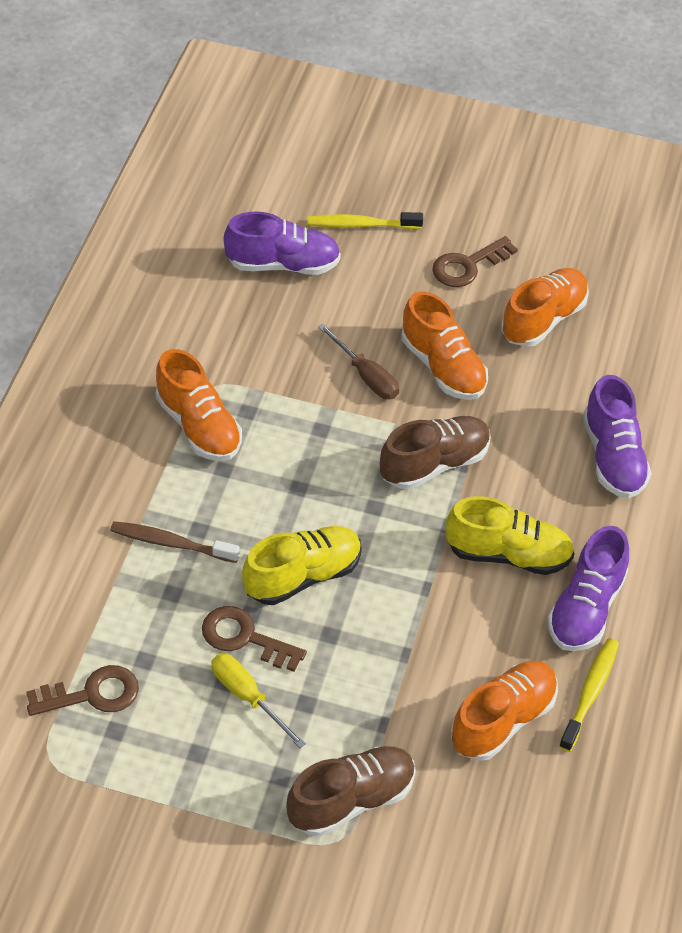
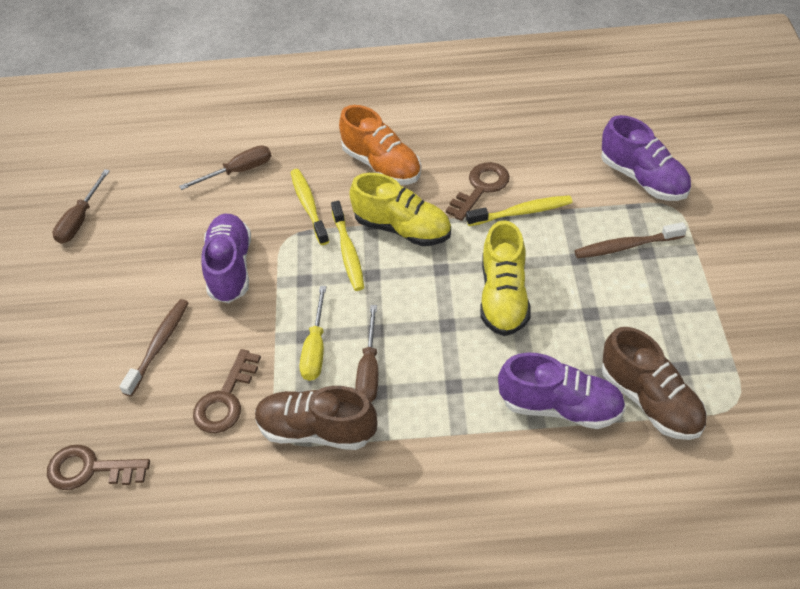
brown screwdriver: [318,324,399,399] = 1 -> [53,169,110,244] [179,145,271,190] [355,305,378,402] = 3
brown toothbrush: [110,521,240,563] = 1 -> [119,299,189,397] [574,222,687,258] = 2
orange shoe: [156,349,242,461] [401,291,488,400] [451,661,558,761] [501,268,589,347] = 4 -> [339,105,421,185] = 1
yellow toothbrush: [307,212,423,229] [559,638,619,752] = 2 -> [290,169,329,245] [331,201,364,291] [466,195,573,226] = 3

